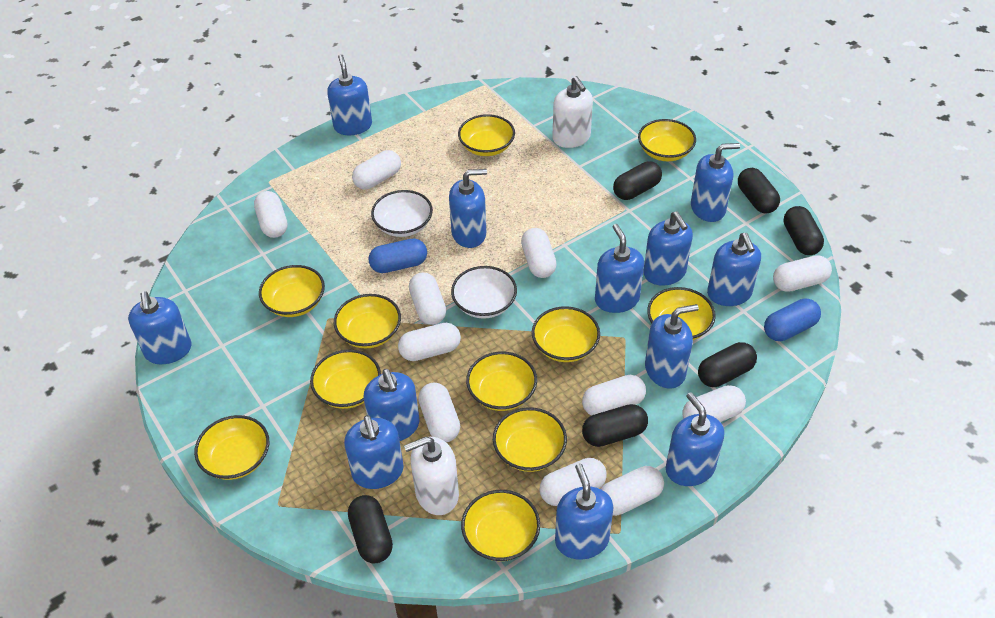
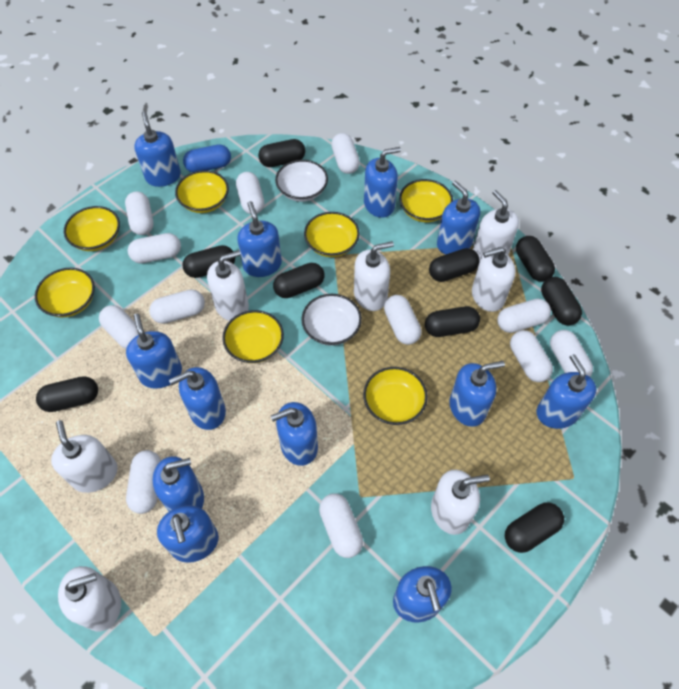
black capsule: [348,495,393,563] [582,404,648,447] [613,161,662,200] [698,342,757,387] [738,168,780,214] [784,206,824,255] = 6 -> [36,376,98,412] [182,245,235,278] [258,139,305,167] [273,263,324,298] [425,306,480,337] [429,248,480,282] [505,502,564,553] [516,236,555,282] [541,277,582,326] = 9
blue capsule: [368,239,427,273] [764,299,821,341] = 2 -> [183,144,231,172] = 1
white capsule: [254,191,288,238] [352,150,401,190] [398,323,461,361] [409,272,446,325] [418,383,460,442] [521,228,557,278] [540,458,607,506] [582,375,646,416] [601,466,664,516] [682,385,746,422] [773,255,832,292] = 11 -> [99,305,139,349] [125,191,154,235] [126,450,161,514] [128,233,181,264] [149,289,205,324] [236,172,264,214] [319,494,363,558] [331,133,360,174] [384,295,421,345] [497,299,551,333] [510,330,553,382] [550,330,593,377] = 12
white soap dispenser: [404,437,459,515] [552,76,593,148] = 2 -> [51,420,118,493] [58,566,121,632] [207,250,249,321] [354,241,394,311] [431,470,490,535] [472,247,516,312] [473,190,519,261] = 7
yellow bowl: [194,415,269,480] [259,265,325,317] [310,350,381,409] [334,294,401,348] [458,114,515,156] [461,490,540,561] [466,352,537,411] [493,407,567,472] [532,306,600,362] [638,119,696,161] [647,287,716,340] = 11 -> [35,268,95,317] [64,206,120,251] [175,170,229,213] [222,310,284,363] [304,212,360,257] [363,367,428,425] [399,179,453,222] = 7

